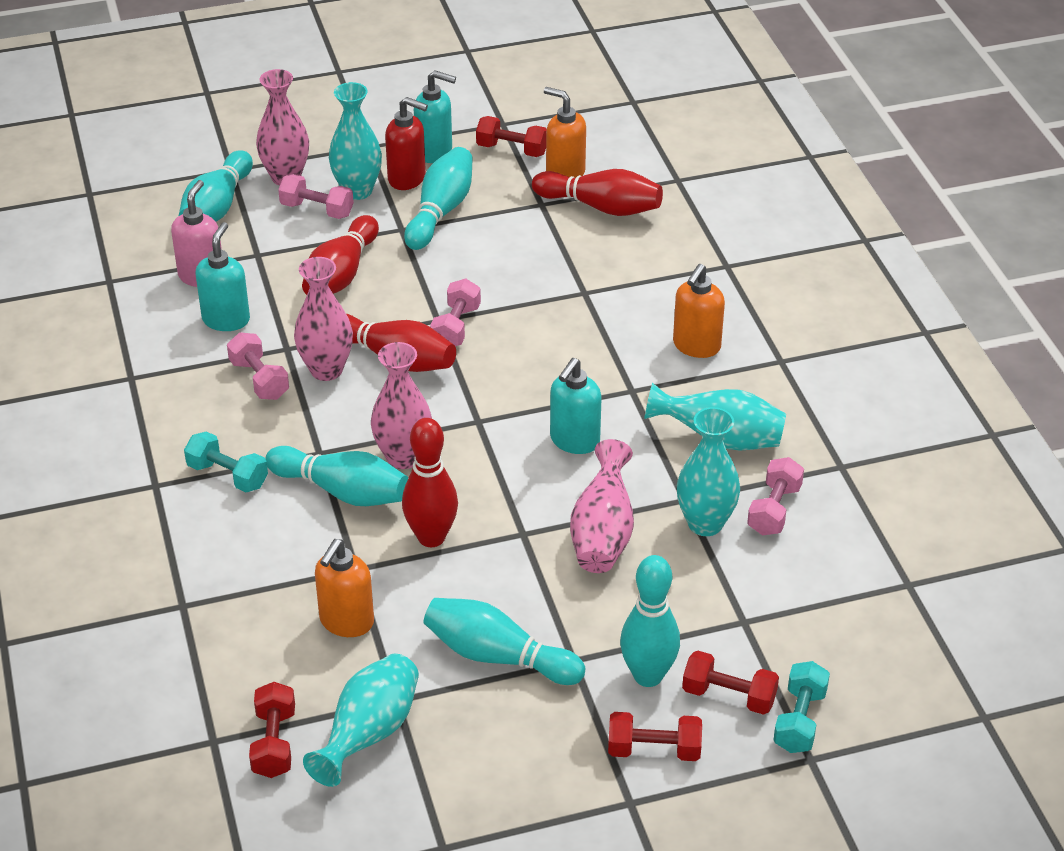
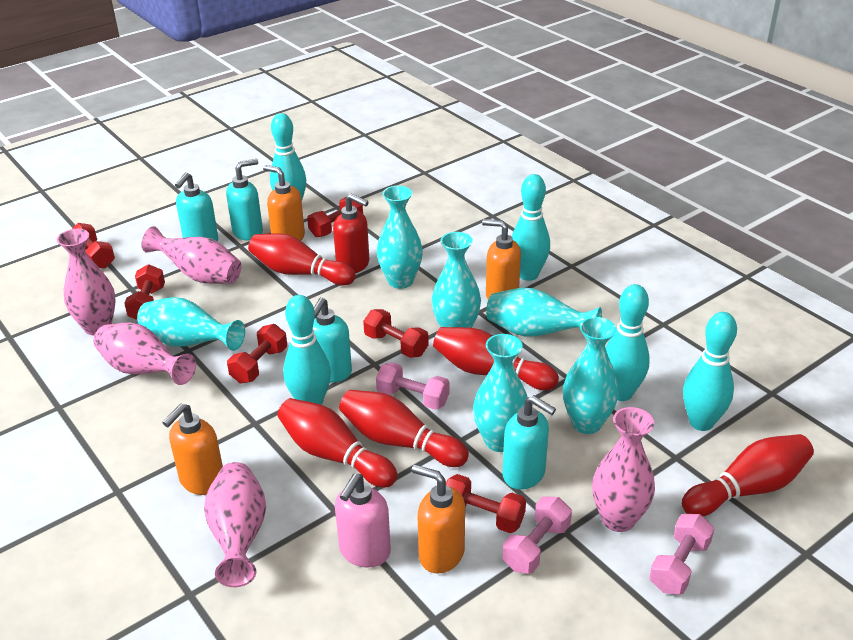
orange soap dispenser: [315,539,374,637] [544,87,586,178] [673,264,725,358] = 3 -> [162,403,223,495] [263,165,305,241] [412,464,465,574] [482,219,521,299] = 4
pink dumbbell: [227,332,289,400] [278,174,354,219] [430,279,481,346] [747,457,804,536] = 4 -> [376,362,450,410] [503,496,572,574] [649,514,714,595] = 3
pink vase: [256,69,309,186] [294,257,353,381] [371,342,432,469] [570,439,634,573] = 4 -> [57,229,116,335] [93,323,196,385] [142,226,242,284] [204,462,266,587] [592,407,655,532] = 5
red bowling pin: [302,215,379,295] [346,314,456,372] [402,418,458,547] [532,169,663,216] = 4 -> [248,233,356,286] [278,398,397,488] [339,390,469,467] [433,327,559,390] [682,434,814,516] = 5
red dumbbell: [249,682,295,778] [476,116,547,157] [608,712,702,761] [682,651,779,715] = 4 -> [72,223,115,268] [124,264,165,320] [227,324,287,383] [307,197,363,237] [363,309,429,358] [446,474,526,533] = 6
turquoise dumbbell: [184,431,268,492] [773,661,830,753] = 2 -> none = 0
turquoise soap dispenser: [195,222,250,331] [414,70,456,163] [550,358,602,454] = 3 -> [175,172,218,242] [226,159,263,241] [313,297,352,383] [502,395,556,490] = 4
turquoise vase: [303,654,419,787] [329,82,382,200] [644,383,786,451] [677,407,740,536] = 4 -> [137,297,245,351] [377,186,423,289] [432,232,481,328] [473,334,528,452] [486,288,602,337] [563,317,619,434] = 6

